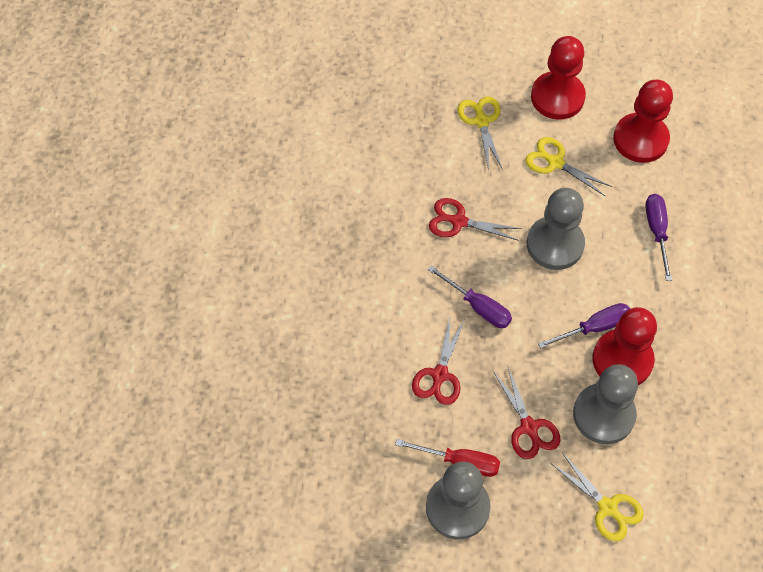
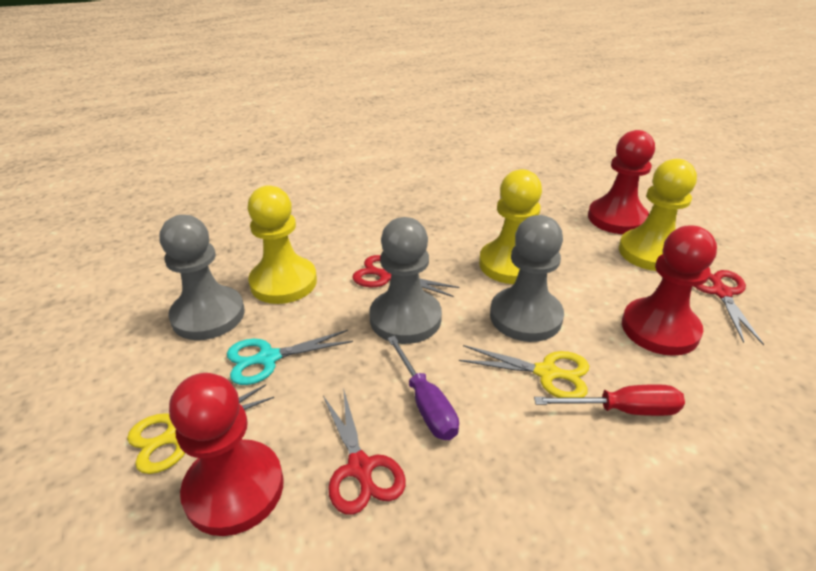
purple screwdriver: [428,265,512,328] [538,303,630,349] [645,194,672,281] = 3 -> [387,336,459,440] = 1
turquoise scissors: none = 0 -> [227,330,353,385] = 1
yellow pawn: none = 0 -> [248,186,317,304] [479,169,542,284] [619,159,697,271] = 3
yellow scissors: [457,96,502,171] [525,137,613,196] [552,453,644,541] = 3 -> [127,384,274,474] [459,345,589,398] = 2

